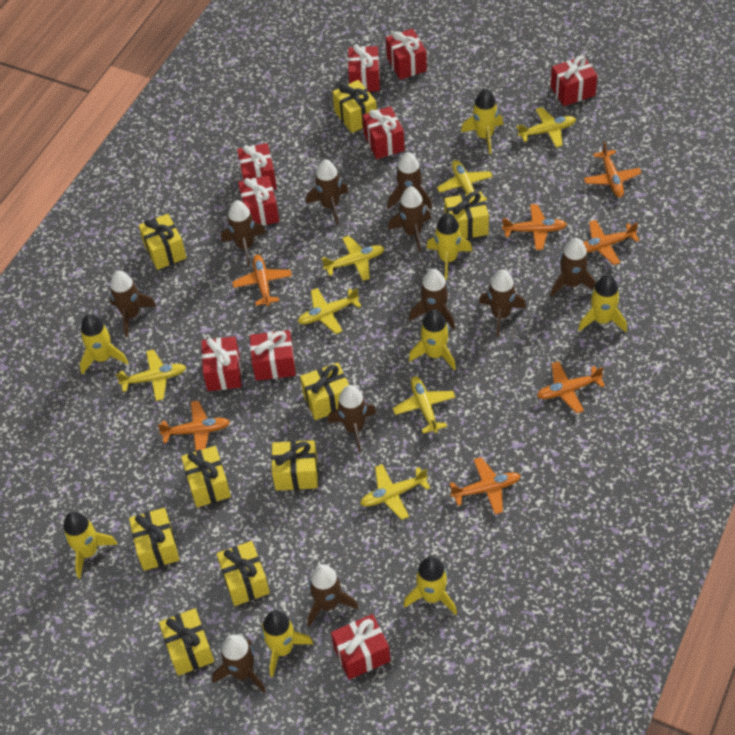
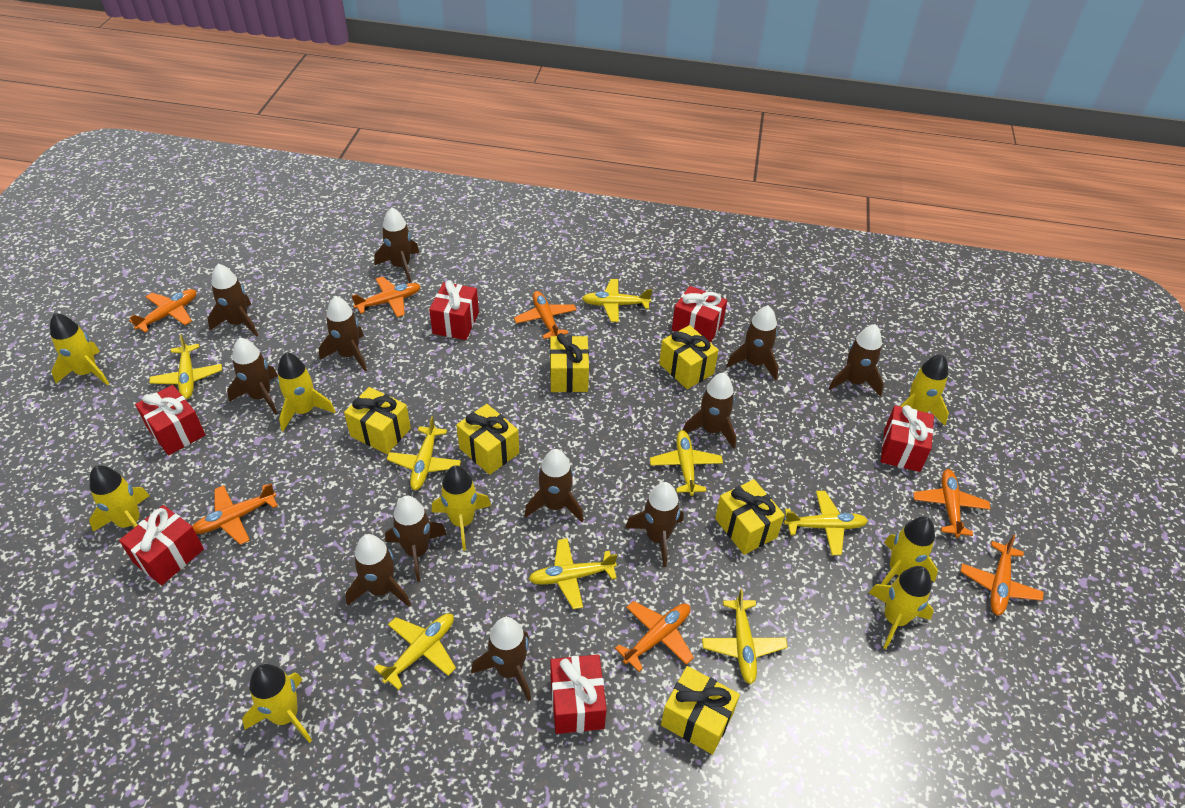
brown rocket: [109,270,156,337] [212,634,266,693] [221,200,266,266] [306,159,349,225] [308,564,358,627] [328,385,376,452] [387,152,432,209] [388,186,431,252] [409,269,455,330] [479,270,526,337] [550,238,597,297] = 11 -> [207,264,258,337] [227,338,278,415] [319,296,367,371] [346,534,411,607] [374,207,419,283] [385,496,447,582] [471,617,531,701] [524,449,584,522] [625,482,684,567] [683,372,736,449] [727,305,778,380] [829,324,884,397] = 12
red gift: [201,337,241,391] [237,143,277,190] [238,175,279,226] [250,330,296,381] [331,614,390,680] [348,45,380,92] [362,106,405,159] [386,29,427,80] [551,56,598,106] = 9 -> [119,505,204,585] [135,385,205,455] [429,280,479,340] [550,655,607,734] [672,286,727,343] [881,405,934,472] = 6
yellow gift: [129,508,179,571] [138,214,186,270] [159,608,214,676] [181,446,231,508] [217,541,270,606] [271,440,318,491] [300,363,349,420] [332,80,377,133] [444,191,489,239] = 9 -> [344,387,411,454] [456,404,519,475] [550,333,589,392] [659,325,718,389] [661,666,740,755] [715,479,785,555] = 6
yellow plane: [116,350,186,401] [298,288,361,334] [321,236,384,281] [360,464,430,520] [393,376,456,434] [437,160,493,201] [516,107,576,148] = 7 -> [150,334,222,399] [374,613,456,690] [387,416,461,490] [529,538,617,609] [582,279,652,322] [650,430,723,496] [702,589,788,684] [784,491,868,555] = 8

